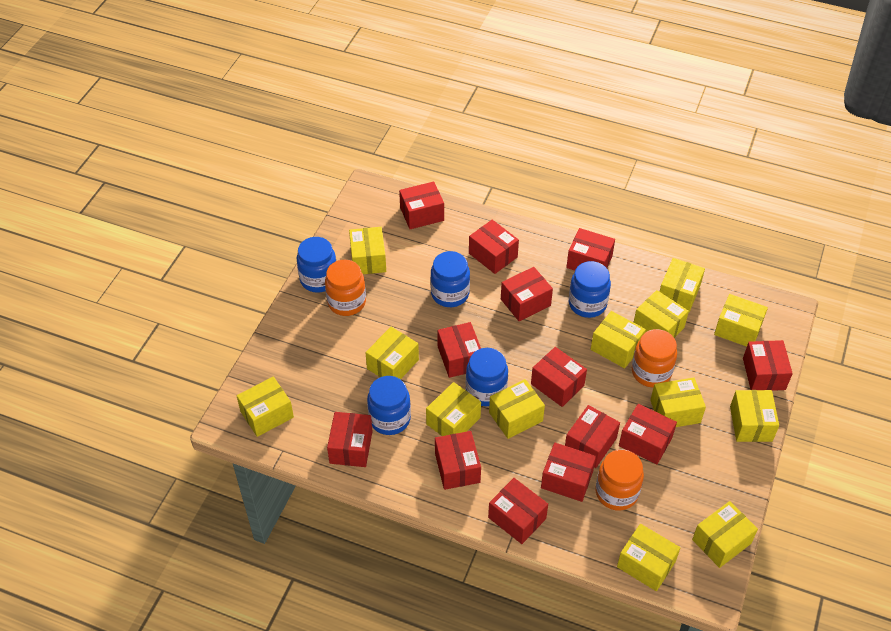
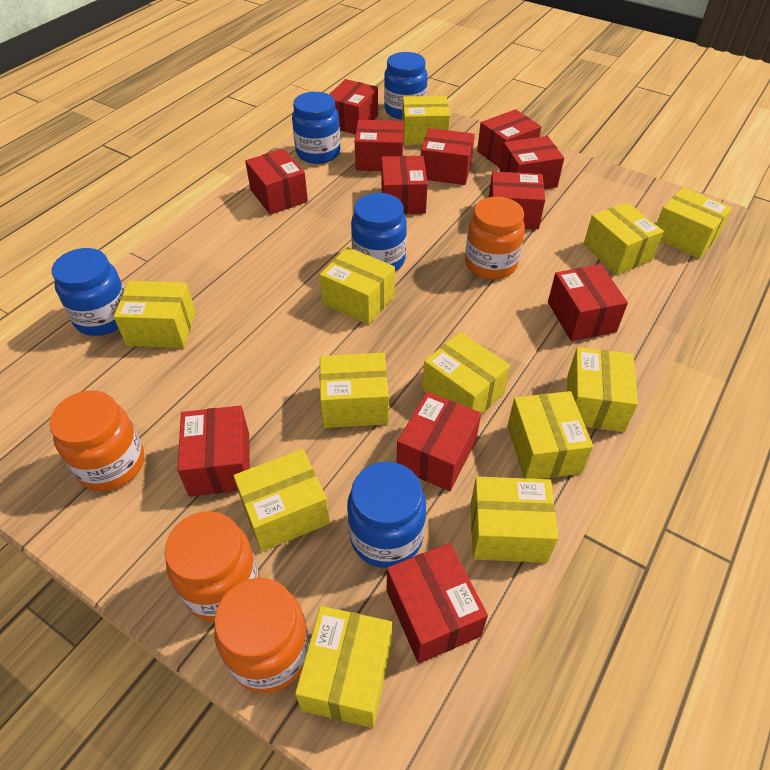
orange jar: [325,260,366,316] [595,449,644,511] [632,329,677,387] = 3 -> [49,390,144,491] [164,511,260,621] [214,578,310,693] [465,197,525,279] = 4
red box: [327,412,373,467] [399,181,444,229] [435,431,481,490] [437,322,481,378] [469,220,519,274] [488,478,548,544] [501,267,553,321] [531,347,587,407] [541,443,596,502] [565,405,620,468] [566,228,615,271] [619,404,677,465] [743,340,793,391] = 13 -> [177,405,250,497] [245,149,308,215] [329,79,378,134] [355,120,404,171] [381,156,428,214] [387,543,488,664] [397,392,481,491] [421,128,475,185] [477,109,541,168] [489,172,545,229] [500,136,564,189] [548,264,628,341] = 12
yellow box: [236,377,294,437] [349,227,386,274] [365,327,419,379] [426,382,481,436] [489,379,545,439] [591,311,646,368] [617,524,680,591] [633,290,689,338] [650,377,706,427] [660,258,705,312] [692,501,758,568] [714,294,768,347] [730,390,779,442] = 13 -> [114,281,196,348] [233,449,330,552] [295,606,392,728] [320,247,395,325] [320,353,389,428] [402,96,450,145] [422,332,510,414] [471,476,558,563] [508,391,593,479] [567,347,638,432] [583,202,664,275] [656,187,732,259] = 12

